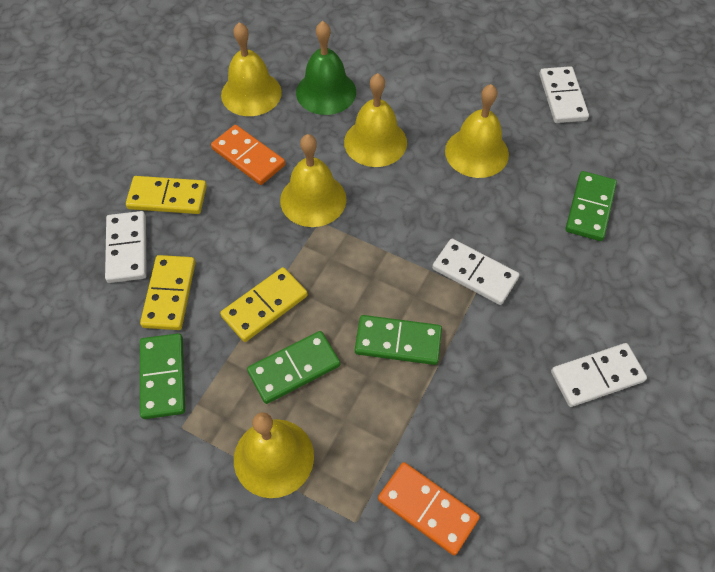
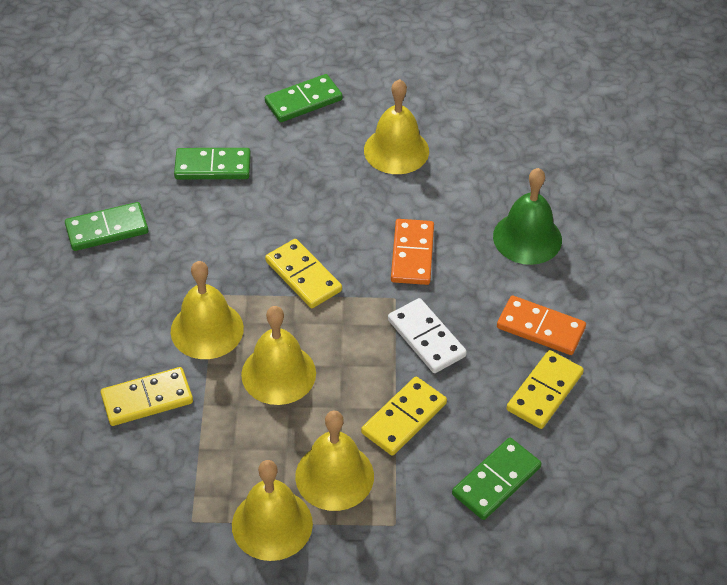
white domino: [105,211,147,283] [432,239,519,305] [539,66,589,123] [551,343,647,407] = 4 -> [388,298,467,373] = 1
yellow domino: [126,176,207,214] [140,255,196,330] [220,267,308,342] = 3 -> [101,367,193,426] [265,239,342,308] [361,377,447,456] [507,350,584,429] = 4

